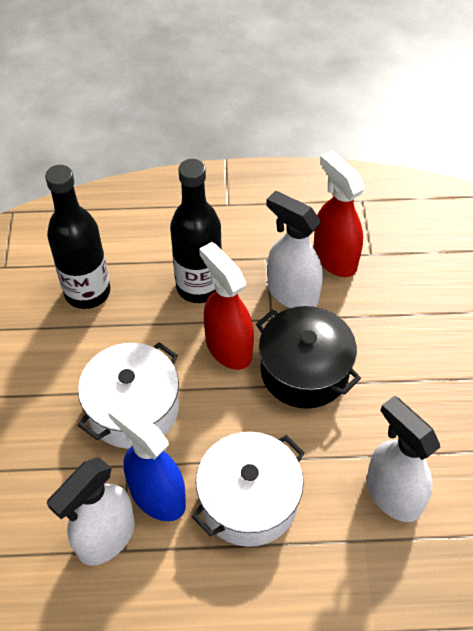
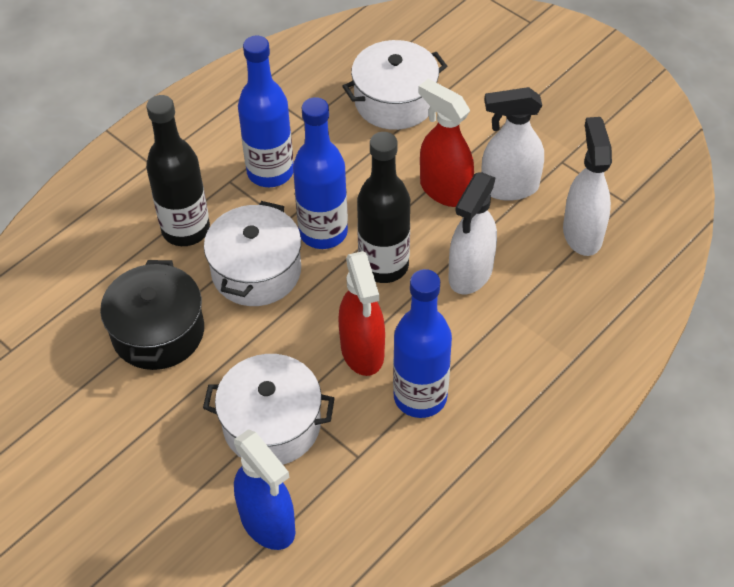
blue bottle: none = 0 -> [238,35,293,187] [293,97,348,249] [393,269,452,418] = 3
white pot: [78,342,179,449] [192,432,305,547] = 2 -> [203,354,335,465] [204,201,301,306] [342,40,447,130] = 3

